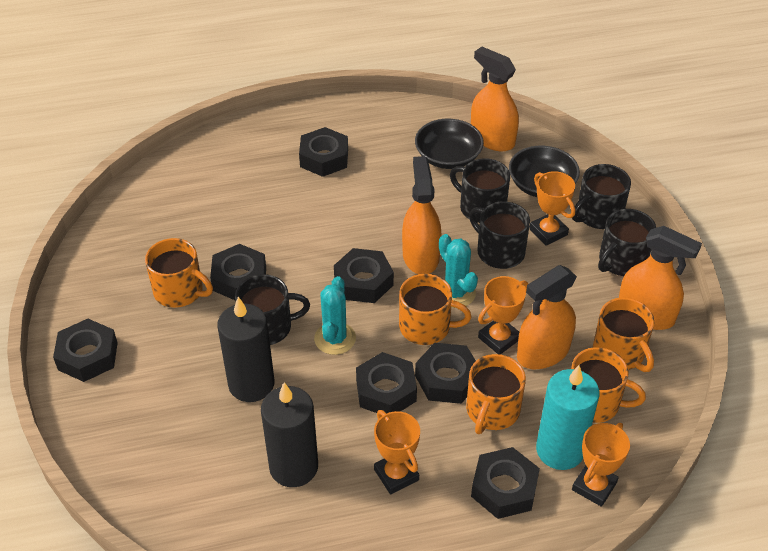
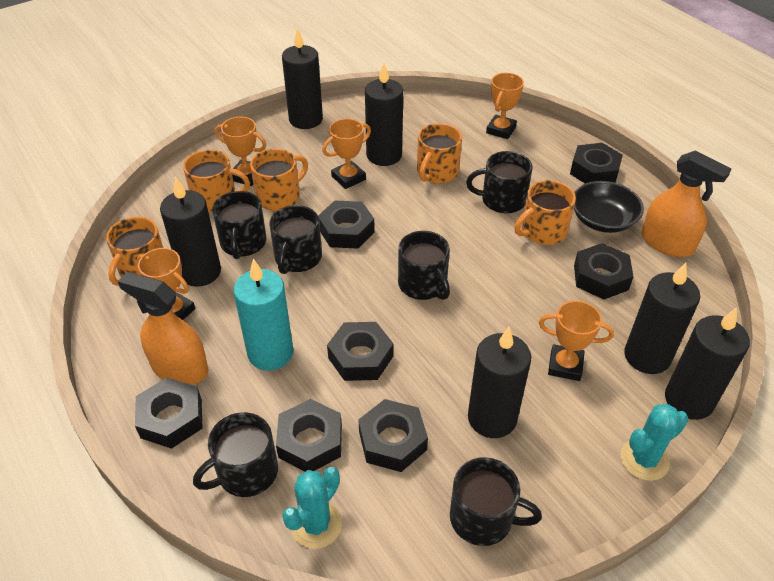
black bowl: [415,119,484,169] [509,146,580,197] = 2 -> [574,181,644,233] = 1
black candle: [217,297,274,402] [261,382,318,487] = 2 -> [160,176,221,287] [282,28,323,129] [365,63,403,166] [468,327,531,438] [624,263,700,374] [665,307,750,420] = 6
black mug: [235,274,310,345] [450,158,510,223] [469,201,530,269] [572,164,631,229] [598,209,656,276] = 5 -> [193,412,278,497] [212,191,266,259] [269,205,322,274] [398,231,450,300] [450,457,542,546] [466,151,532,213] = 6
orange spray bottle: [402,156,442,274] [471,47,519,151] [517,265,577,369] [619,226,702,330] = 4 -> [118,272,209,385] [642,150,731,257] = 2
orange trophy: [374,410,420,494] [478,276,528,355] [529,171,575,246] [572,423,630,507] = 4 -> [137,248,195,320] [215,117,266,186] [322,119,371,189] [486,73,524,139] [539,301,614,381] = 5

